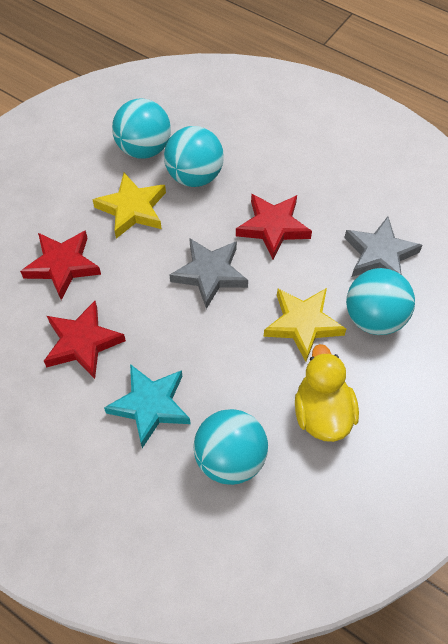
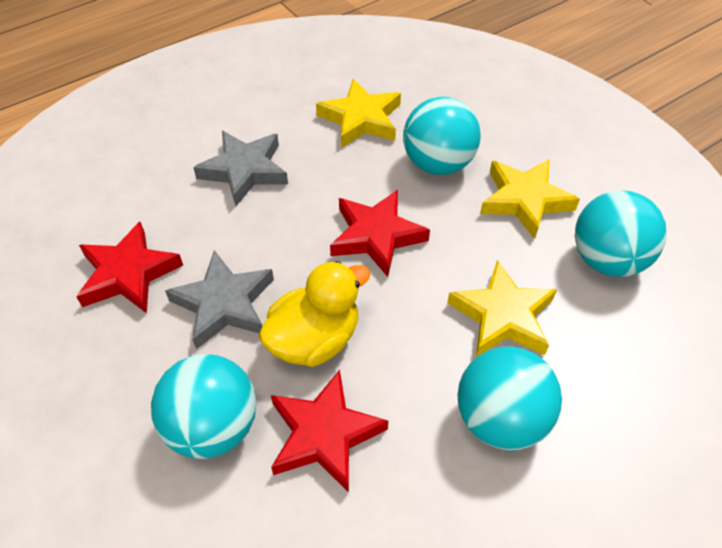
turquoise star: [104,364,191,448] = 1 -> none = 0
yellow star: [92,173,166,239] [264,288,346,362] = 2 -> [316,79,401,148] [447,260,557,357] [480,159,580,239] = 3

